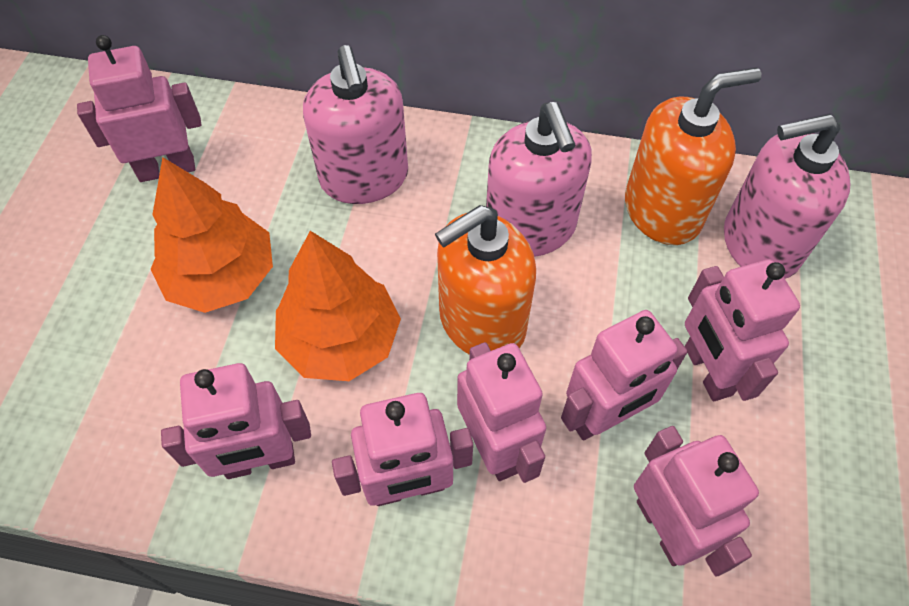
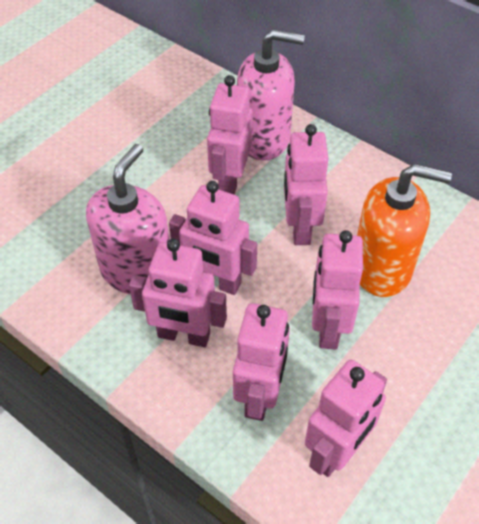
orange soap dispenser: [435,205,536,355] [625,67,761,245] = 2 -> [357,164,452,297] = 1
orange tree: [151,157,273,313] [275,231,401,381] = 2 -> none = 0
pink soap dispenser: [303,45,408,204] [486,102,592,257] [724,114,850,279] = 3 -> [86,144,169,295] [237,29,305,160] = 2

